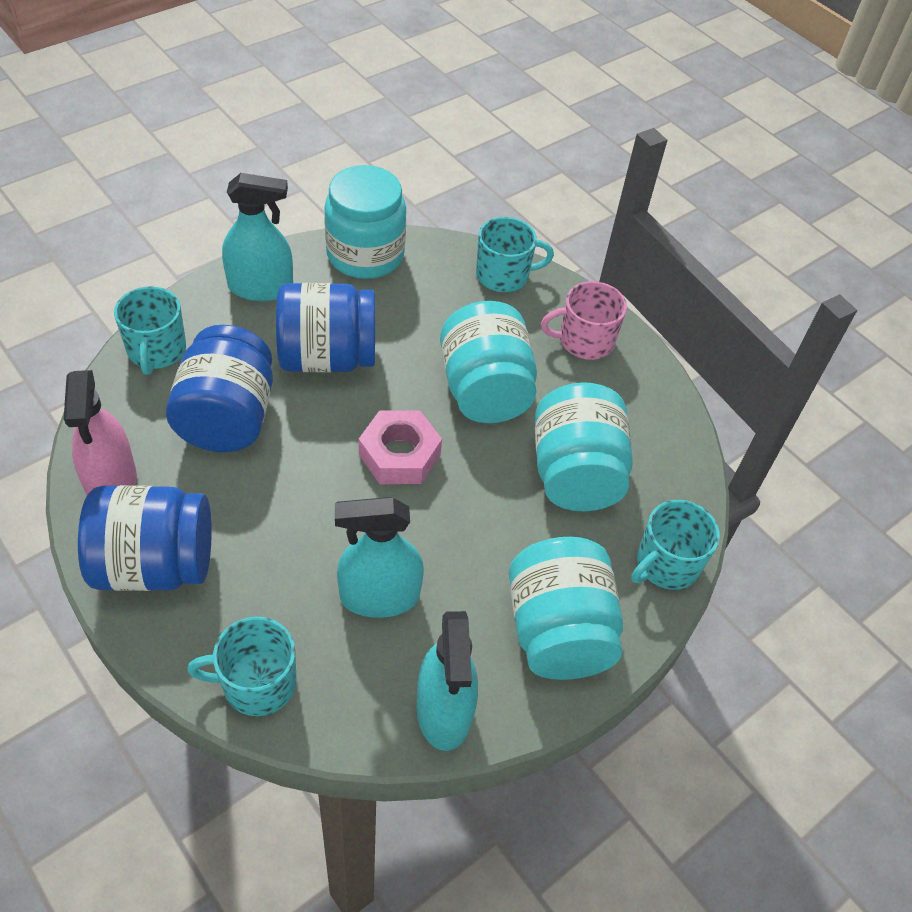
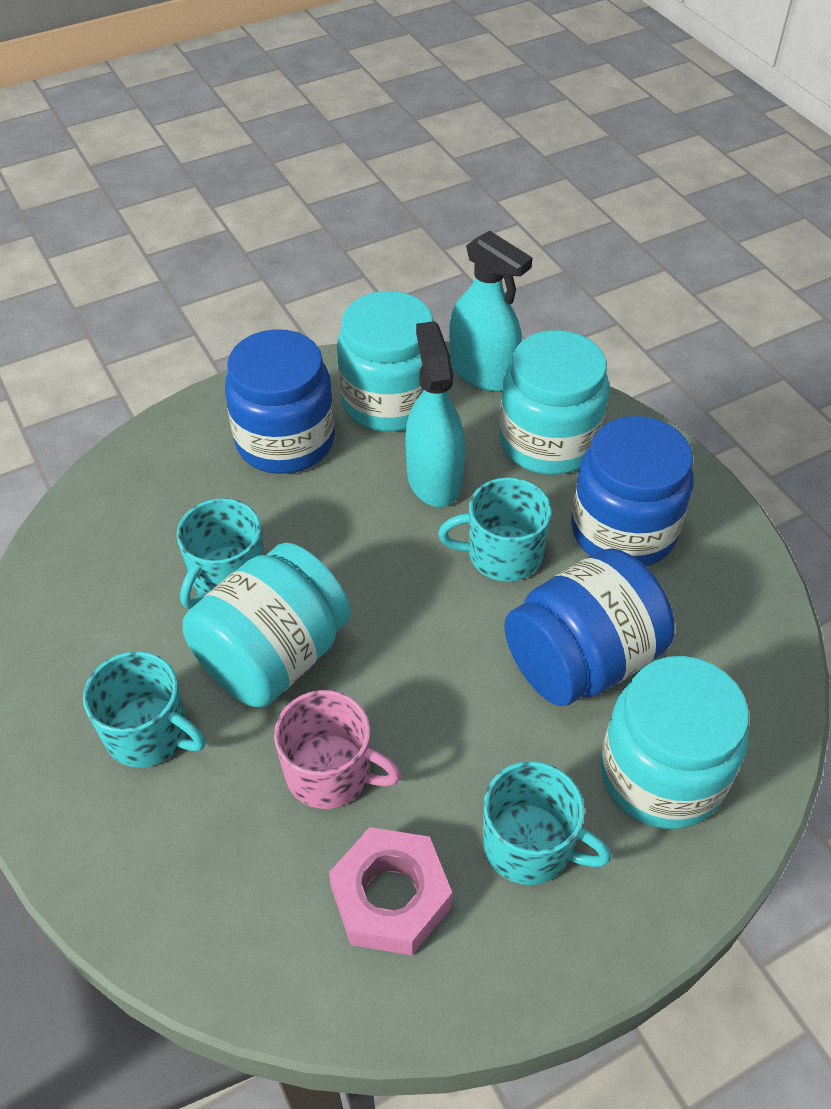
pink spray bottle: [64,370,137,495] = 1 -> none = 0
turquoise spray bottle: [222,173,293,301] [335,497,424,618] [417,611,478,751] = 3 -> [405,321,465,507] [449,231,532,392] = 2

